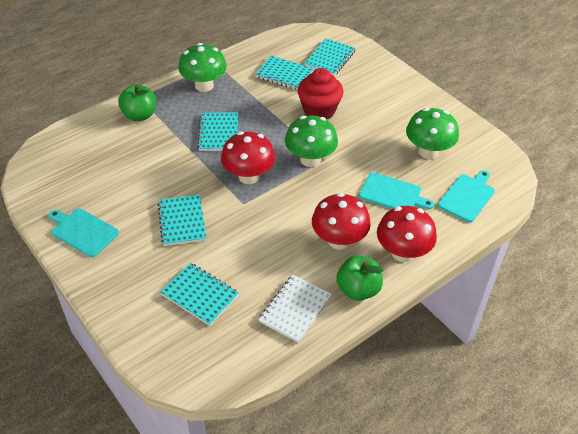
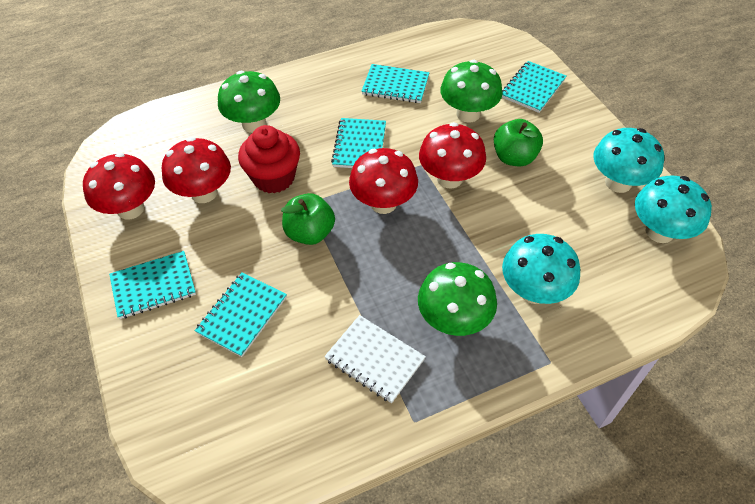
red mushroom: [221,131,275,184] [312,193,371,250] [377,206,437,262] = 3 -> [83,153,155,219] [162,137,231,203] [349,148,418,214] [419,122,486,189] = 4
turquoise cutting board: [49,208,119,257] [359,172,434,209] [438,170,495,223] = 3 -> none = 0
turquoise mushroom: none = 0 -> [502,234,580,304] [594,128,664,193] [635,175,712,243] = 3

